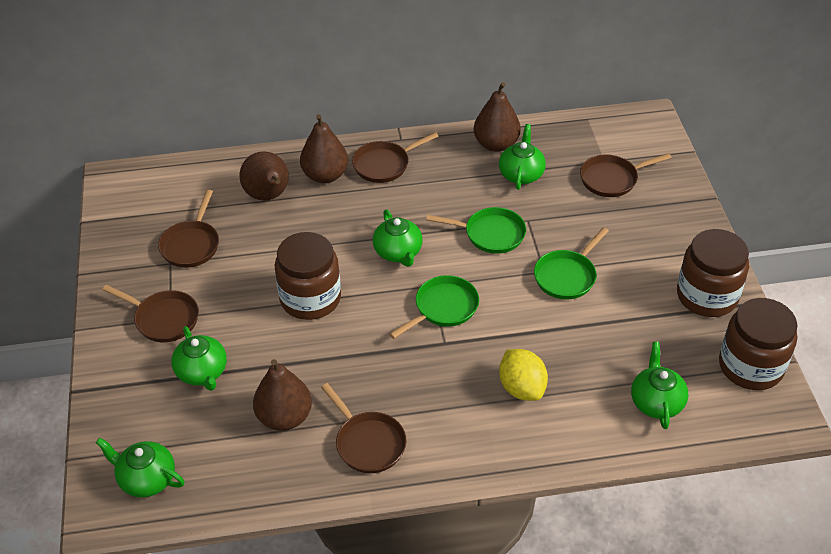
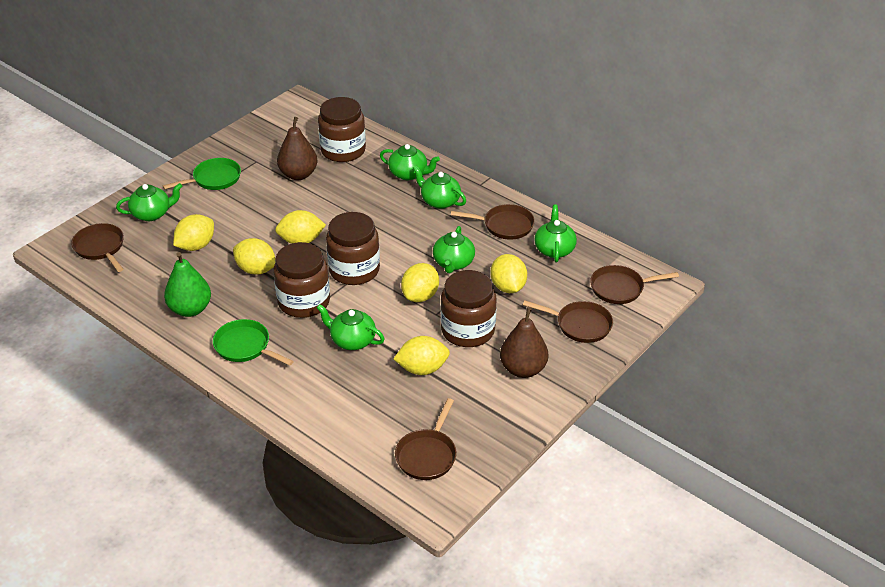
brown jar: [275,232,341,320] [677,229,749,317] [719,298,797,390] = 3 -> [274,242,330,318] [318,97,366,162] [326,212,380,285] [441,270,496,347] = 4
brown pear: [239,151,289,201] [253,359,312,431] [300,114,348,183] [474,82,521,152] = 4 -> [277,117,317,180] [500,307,548,378] = 2
green pan: [389,275,479,339] [426,207,526,254] [534,227,609,300] = 3 -> [163,158,241,190] [213,319,294,366] = 2
green pear: none = 0 -> [164,252,211,317] = 1
green teapot: [96,438,184,497] [171,326,227,391] [373,210,422,267] [499,124,546,190] [631,342,688,429] = 5 -> [116,183,183,221] [317,304,385,350] [380,144,440,180] [413,165,466,209] [433,226,475,273] [534,205,577,262] = 6
yellow lemon: [499,349,548,401] = 1 -> [173,214,214,251] [233,238,276,275] [275,210,326,244] [394,336,450,375] [401,263,439,302] [491,254,527,293] = 6

